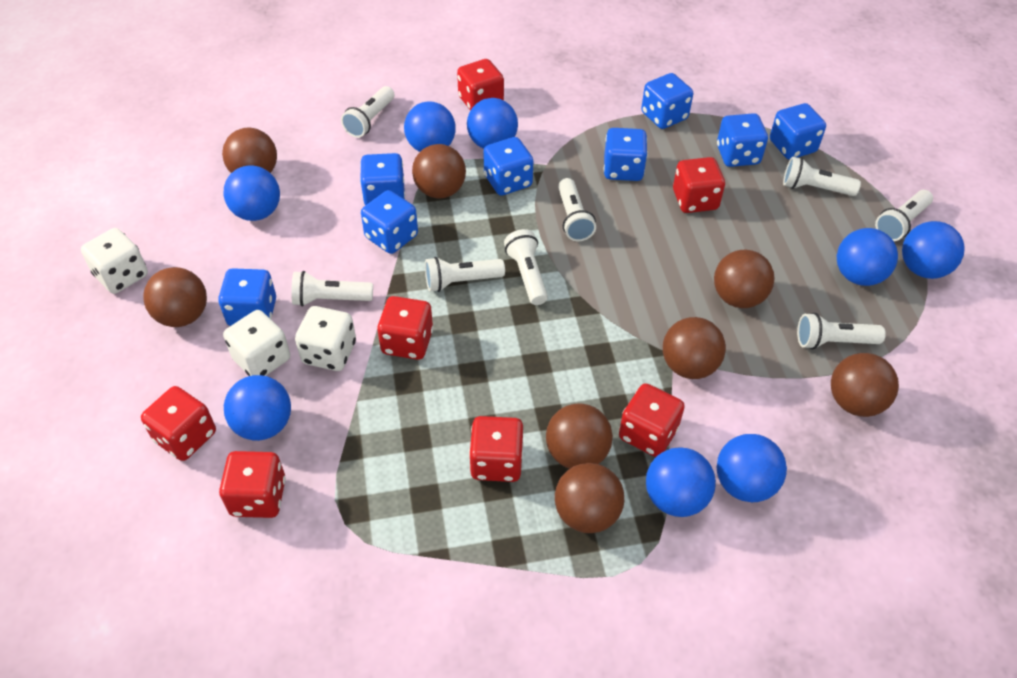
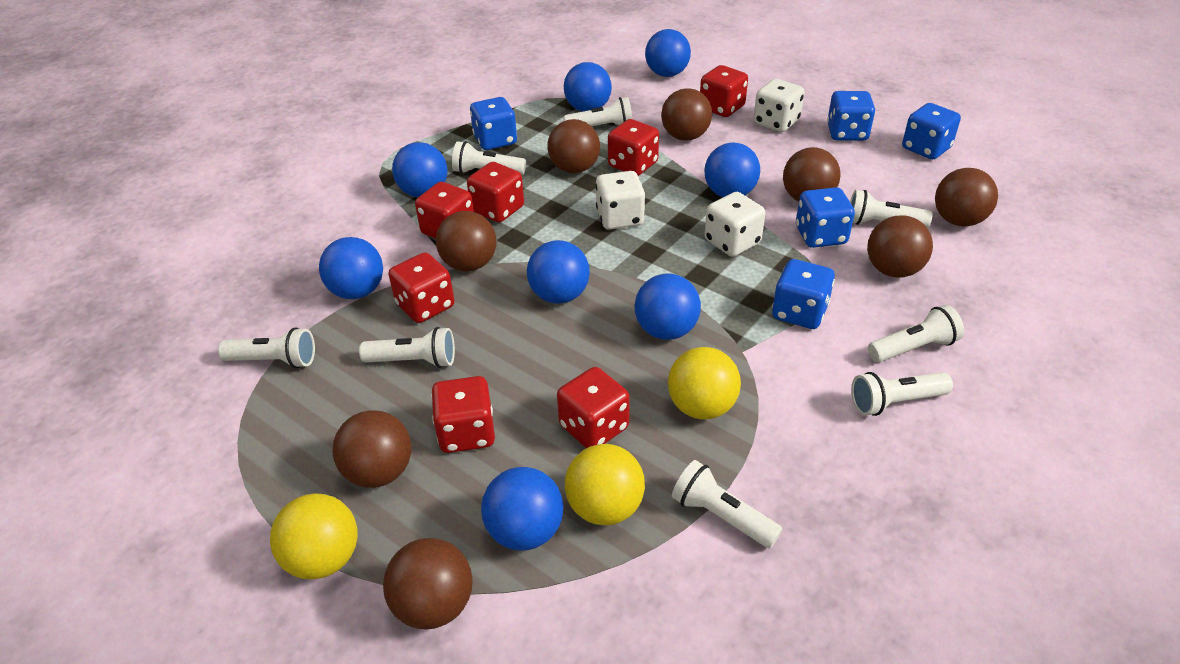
blue dice: [218,268,276,326] [360,153,405,205] [361,190,418,254] [483,137,533,196] [604,128,648,181] [641,73,693,129] [717,113,768,167] [770,103,826,159] = 8 -> [470,97,517,150] [772,259,835,329] [796,187,855,248] [827,91,875,141] [902,103,961,159] = 5
yellow ball: none = 0 -> [270,493,358,580] [565,444,645,525] [668,347,741,420] = 3

